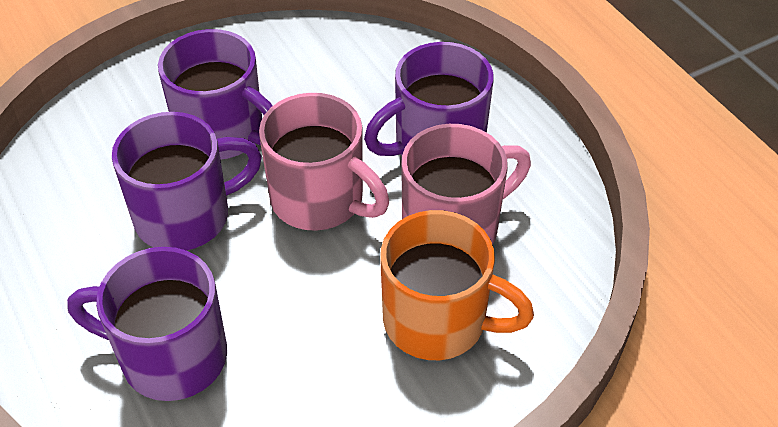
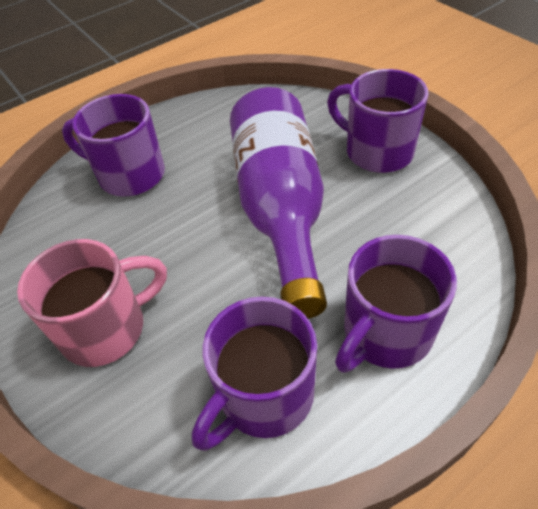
orange mug: [380,210,534,360] = 1 -> none = 0
pink mug: [259,93,389,231] [401,124,531,245] = 2 -> [17,239,167,367] = 1
purple bottle: none = 0 -> [230,87,327,319] = 1

